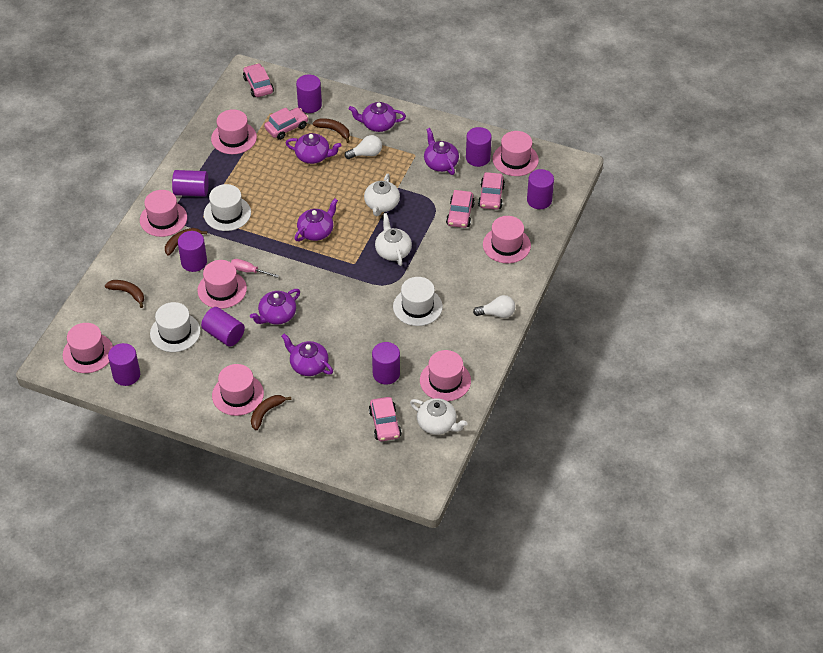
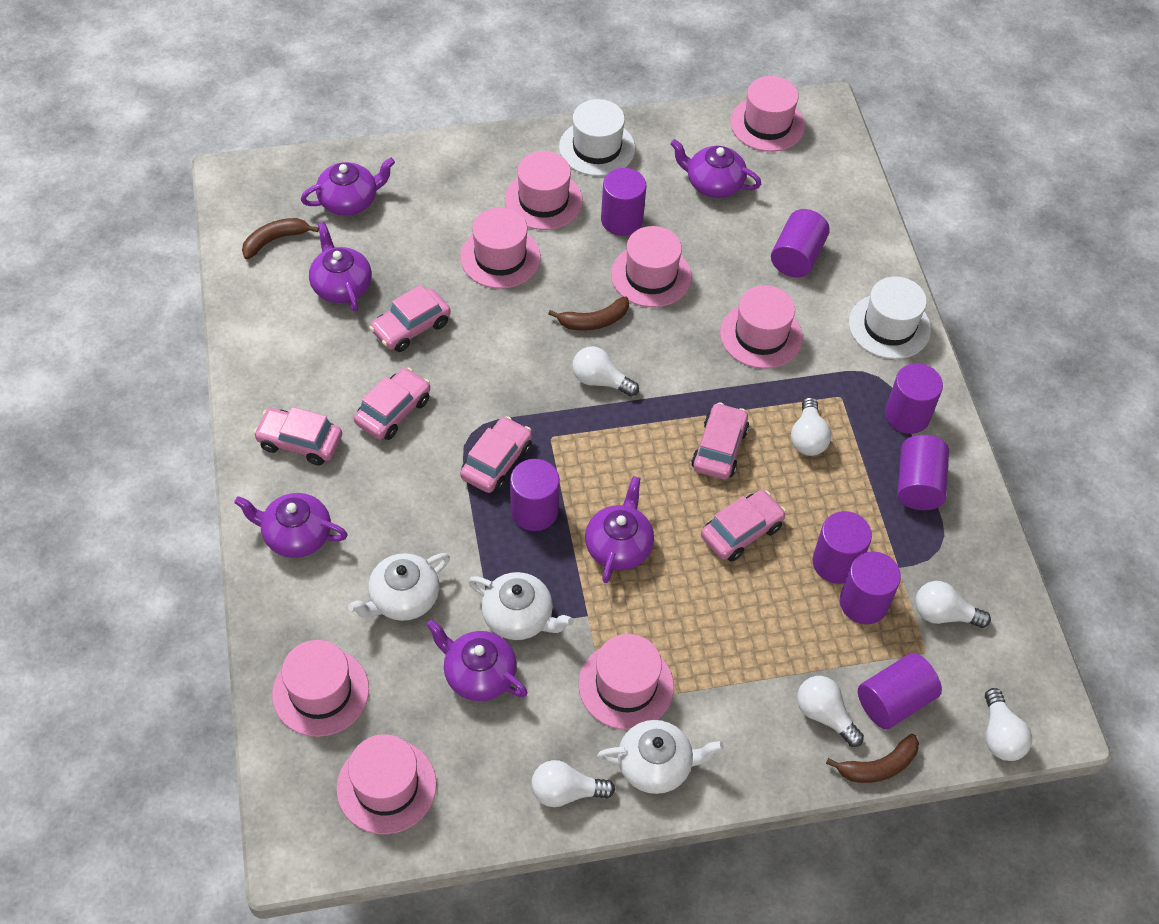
brown banana: [105,280,144,308] [165,228,207,255] [251,395,291,430] [312,118,350,143] = 4 -> [242,218,319,259] [548,296,629,331] [826,734,919,783] = 3
pink car: [243,63,274,97] [264,107,308,140] [369,397,402,441] [446,190,475,228] [478,172,505,210] = 5 -> [253,407,342,466] [354,368,430,440] [369,285,451,352] [460,416,532,493] [691,402,749,479] [701,490,786,562] = 6
pink screwdriver: [231,259,279,278] = 1 -> none = 0
white hat: [150,302,201,352] [204,184,251,231] [393,277,443,326] = 3 -> [559,99,635,176] [849,276,931,359] = 2
white light bulb: [345,135,382,159] [473,295,515,318] = 2 -> [531,760,615,807] [572,346,639,397] [791,397,831,456] [797,676,864,747] [915,581,991,628] [985,688,1032,761] = 6

